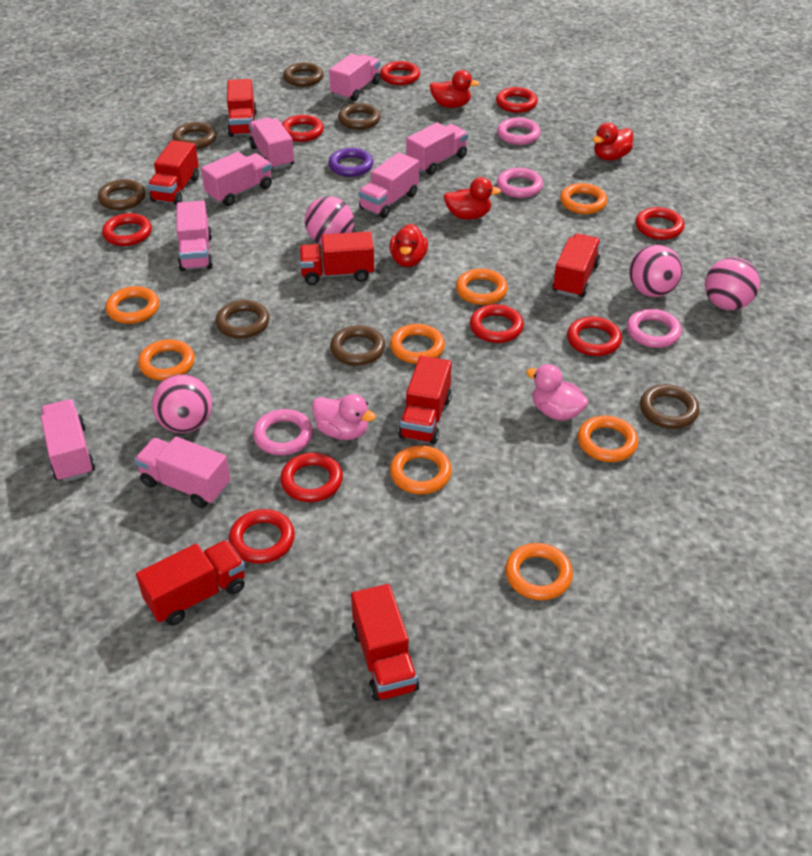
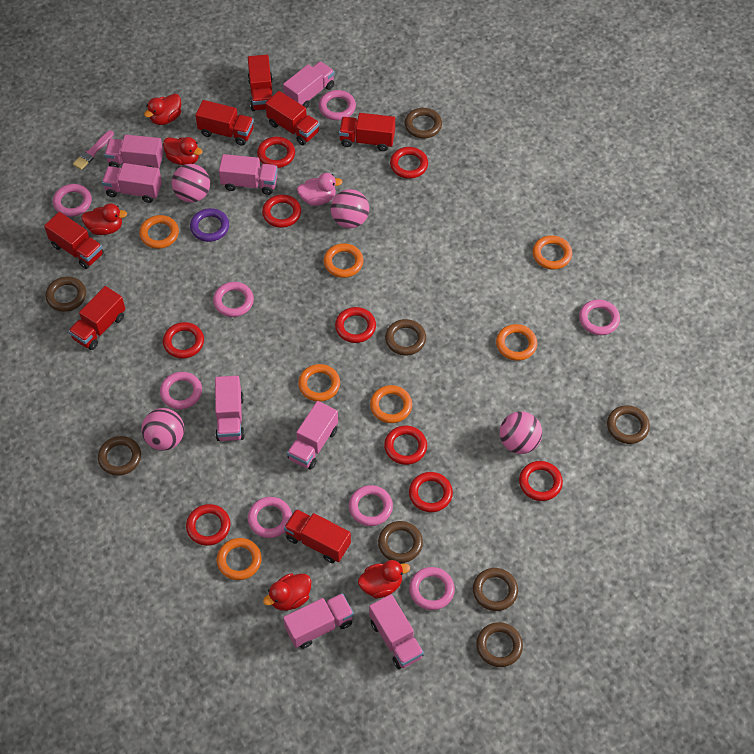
brown ring: [98,179,145,210] [172,122,216,149] [216,300,270,338] [283,62,324,87] [330,325,385,366] [338,103,381,130] [640,384,699,429] = 7 -> [45,276,86,312] [98,436,141,476] [378,521,423,563] [385,319,426,356] [405,108,442,139] [473,568,518,611] [476,622,523,667] [607,405,650,444] = 8
orange ring: [106,286,159,324] [138,339,195,380] [390,324,445,364] [390,445,452,494] [456,268,508,305] [505,543,573,600] [560,183,608,214] [578,415,638,462] = 8 -> [139,215,179,249] [217,538,262,580] [298,364,340,402] [324,243,363,278] [370,385,412,423] [496,324,537,361] [532,235,572,270] = 7
pink brush: none = 0 -> [73,130,114,170] = 1
pink duck: [312,394,376,440] [526,364,589,421] = 2 -> [297,173,343,206] = 1
pink ring: [253,409,313,455] [497,118,541,145] [497,168,543,198] [627,309,682,348] = 4 -> [53,184,92,217] [160,372,202,409] [213,282,254,317] [248,497,292,538] [319,90,356,120] [349,485,393,526] [409,567,455,610] [579,300,620,335] = 8
red duck: [390,223,428,267] [429,70,479,108] [443,177,501,220] [593,123,633,160] = 4 -> [81,203,127,235] [144,94,181,125] [163,137,203,165] [263,573,311,611] [358,560,410,598] = 5

